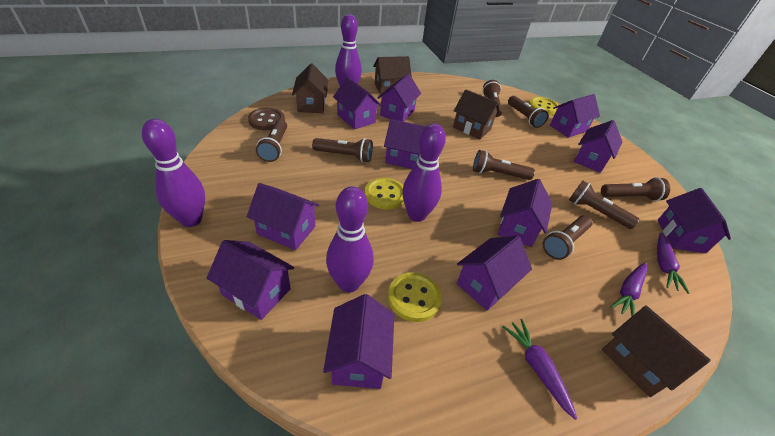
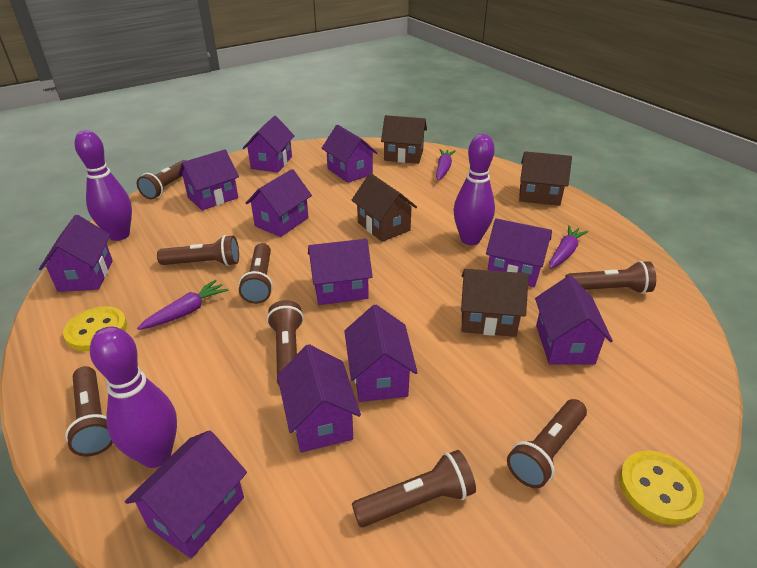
brown button: [248,108,285,130] = 1 -> none = 0
purple bowling pin: [142,119,205,227] [326,186,374,293] [335,14,362,86] [402,123,446,222] = 4 -> [75,130,132,241] [90,327,177,468] [454,134,495,245] = 3
yellow button: [365,178,404,210] [388,272,442,322] [529,97,558,115] = 3 -> [63,306,127,351] [619,451,704,525] = 2

